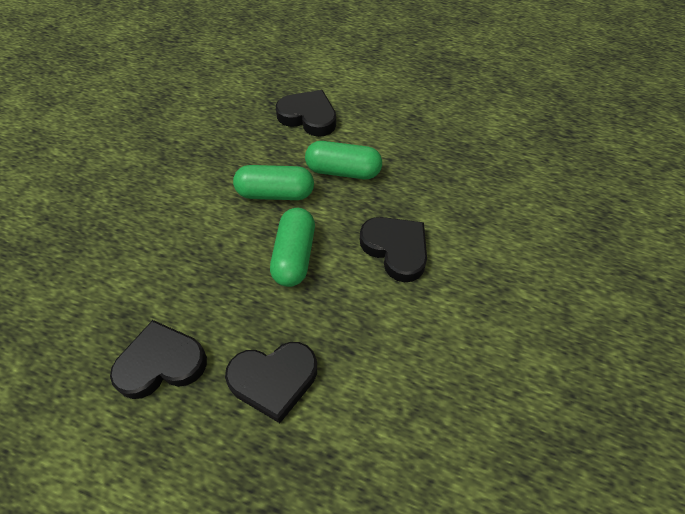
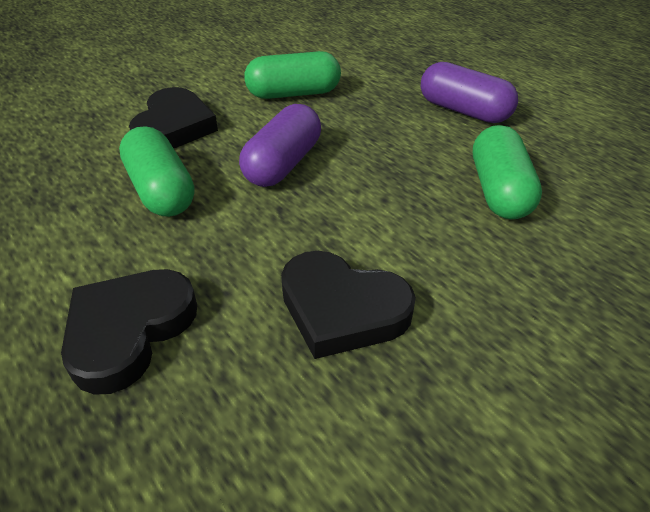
black heart: [110,320,207,399] [225,342,317,423] [276,90,336,137] [360,217,427,282] = 4 -> [61,269,197,395] [129,87,218,148] [281,251,416,359] = 3
purple capsule: none = 0 -> [239,104,321,187] [421,62,518,123] = 2

